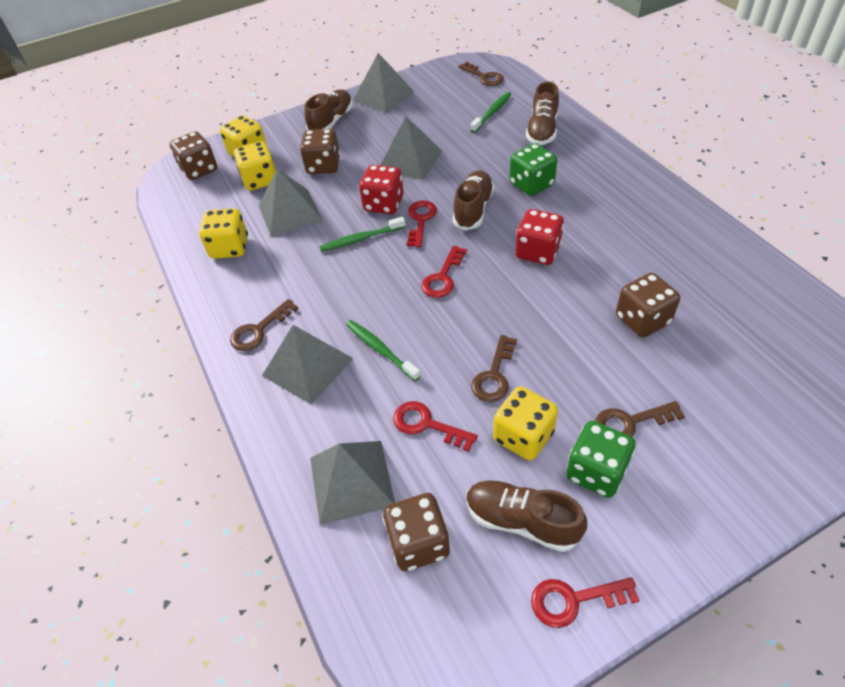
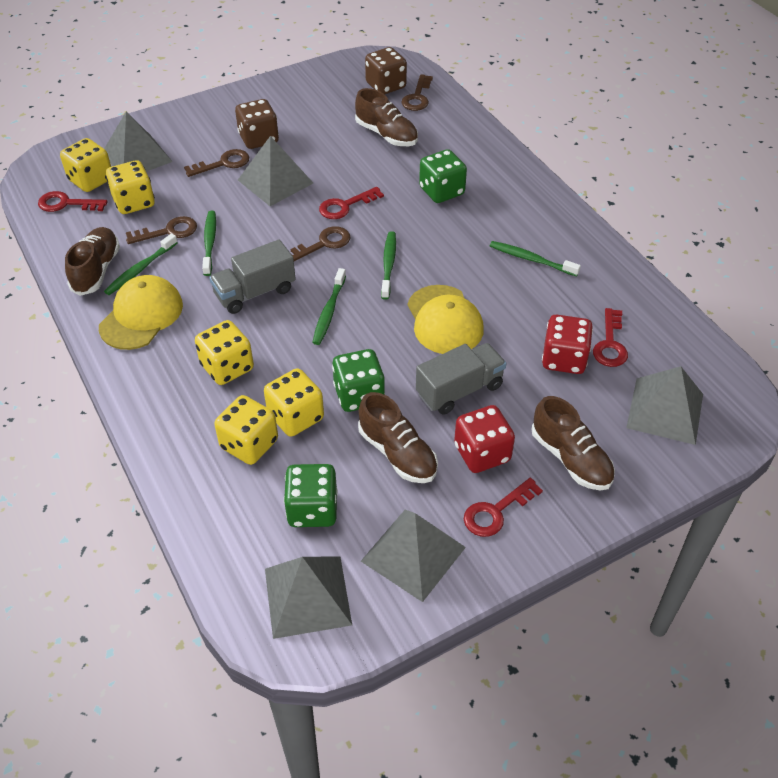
brown dice: [170,131,217,180] [300,129,340,174] [383,493,450,571] [616,273,680,338] = 4 -> [235,99,279,149] [365,47,407,94] = 2
green dice: [510,143,557,196] [566,421,635,498] = 2 -> [284,464,338,527] [332,349,385,412] [419,149,467,203] = 3
green toothbrush: [319,217,405,252] [346,320,421,381] [470,92,512,133] = 3 -> [104,233,178,295] [202,211,216,276] [312,268,346,345] [381,231,396,300] [490,241,581,277] = 5
grey truck: none = 0 -> [209,240,296,314] [416,343,506,415] = 2
yellow cap: none = 0 -> [99,275,183,350] [407,285,484,354] = 2
yellow dice: [199,208,248,259] [220,115,267,157] [234,141,276,191] [493,386,558,461] = 4 -> [60,138,111,192] [106,160,155,214] [195,320,254,385] [214,395,278,465] [264,368,324,437] = 5

